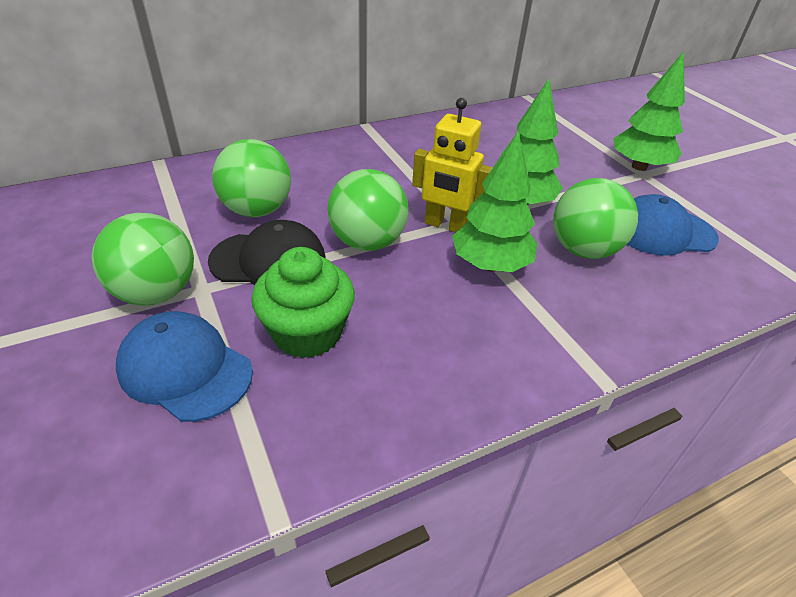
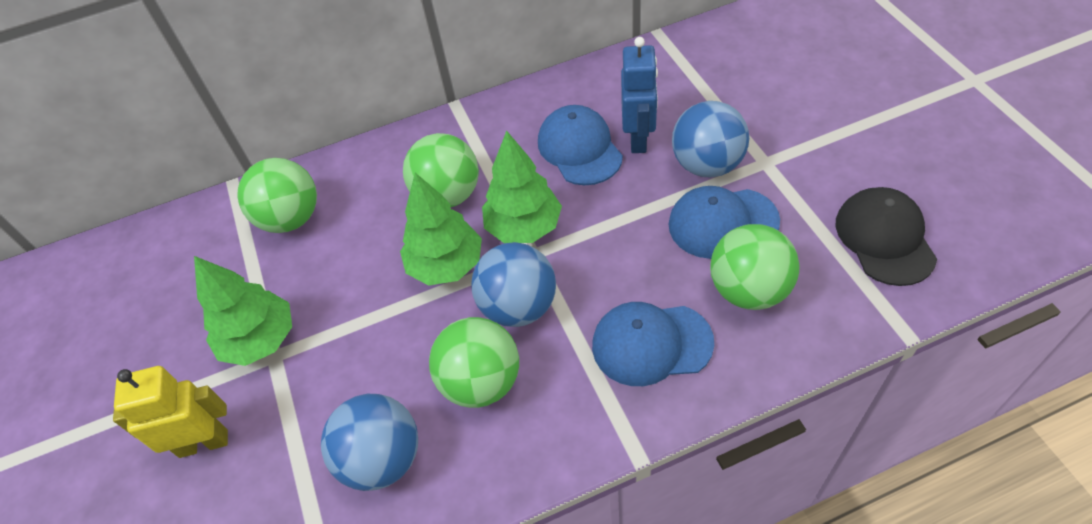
blue ball: none = 0 -> [321,394,418,491] [471,242,556,327] [672,101,749,177] = 3
blue cap: [116,311,253,422] [627,194,719,256] = 2 -> [538,105,623,185] [592,302,714,386] [668,186,780,259] = 3
blue robot: none = 0 -> [621,37,658,153] = 1
green cupcake: [252,247,355,359] = 1 -> none = 0

